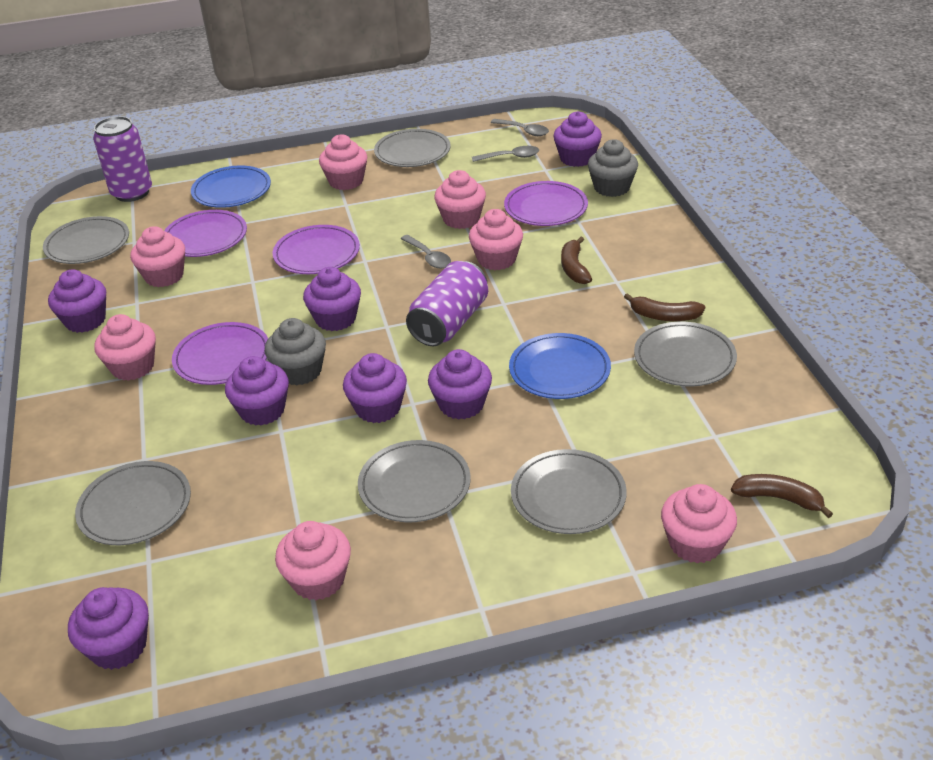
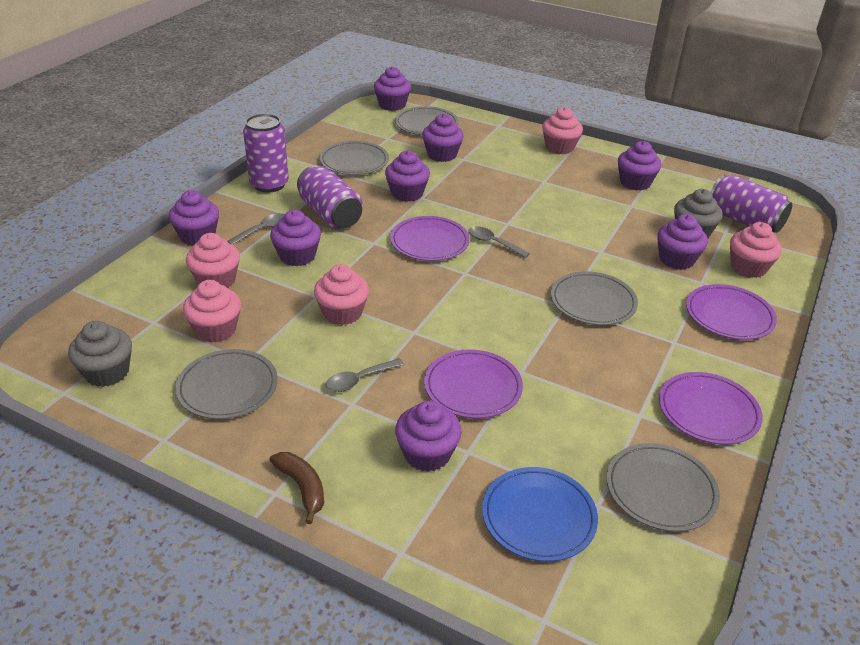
blue plate: [191,165,271,208] [509,333,611,399] = 2 -> [482,467,598,562] = 1
brown banana: [561,237,592,284] [624,293,705,321] [731,474,833,518] = 3 -> [269,452,324,524] = 1
grey plate: [43,216,129,264] [75,461,191,545] [358,440,471,522] [374,129,451,167] [511,449,626,534] [634,322,737,386] = 6 -> [175,349,278,419] [320,141,389,175] [395,106,459,135] [551,271,638,325] [606,443,720,532] = 5
pink cupcake: [94,314,156,381] [130,226,185,287] [275,521,351,600] [319,134,367,190] [434,170,486,229] [469,209,523,270] [661,484,737,564] = 7 -> [183,280,241,342] [186,233,240,288] [314,264,369,325] [542,107,583,154] [730,222,782,278] = 5
purple can: [93,116,152,202] [406,261,488,346] = 2 -> [243,113,289,193] [297,165,363,229] [711,175,792,233] = 3
purple cupcake: [48,269,106,333] [68,587,149,670] [225,356,289,426] [303,267,361,331] [343,353,407,423] [428,349,492,420] [553,111,602,167] = 7 -> [169,190,219,246] [270,210,321,266] [374,66,411,111] [385,151,430,202] [395,401,462,472] [422,114,464,162] [618,141,662,190] [657,214,708,270] = 8

